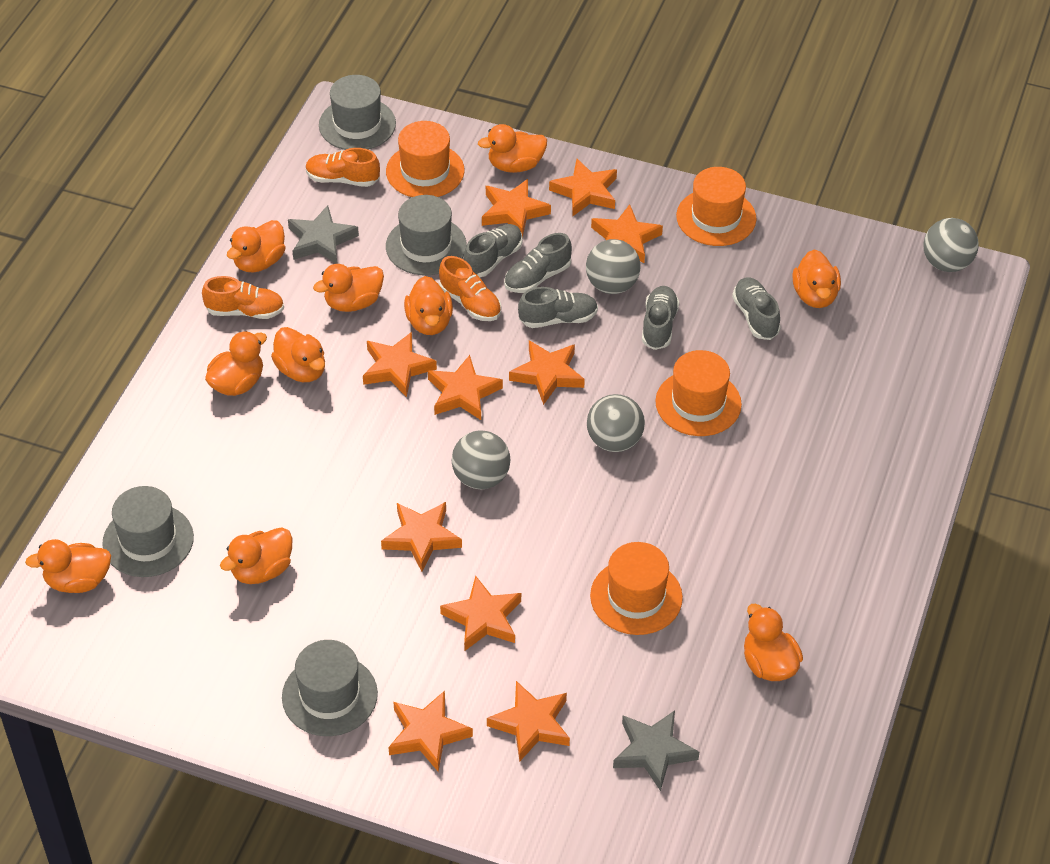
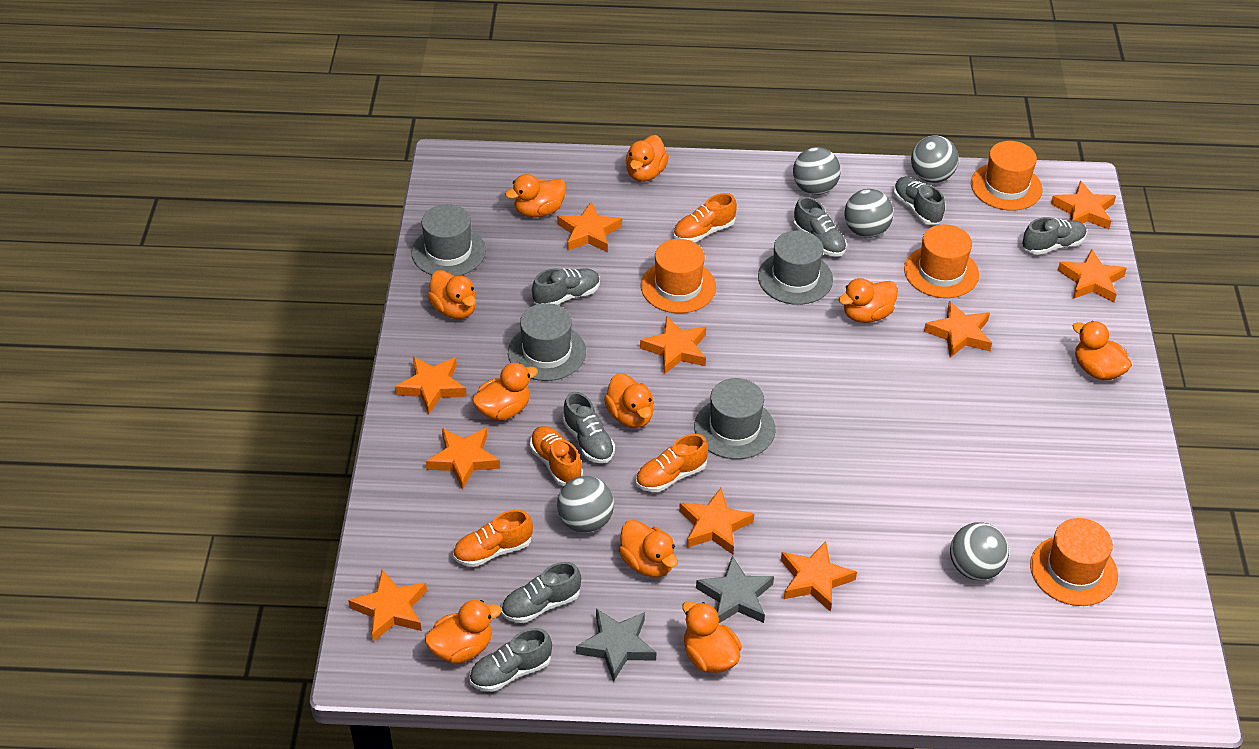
grey ball: [451,430,510,489] [586,239,640,294] [587,394,645,452] [923,218,979,272] = 4 -> [557,476,614,533] [793,147,841,195] [844,189,893,238] [911,135,959,183] [950,522,1009,580] = 5
grey shoe: [464,224,522,277] [504,233,572,293] [518,287,598,328] [642,286,679,350] [732,277,781,340] = 5 -> [469,628,552,692] [501,562,581,623] [532,268,600,305] [563,392,615,464] [793,197,847,257] [893,177,945,225] [1022,217,1087,255] = 7
orange shoe: [202,276,284,319] [305,148,380,187] [439,256,501,321] = 3 -> [453,509,533,567] [530,426,583,486] [636,434,708,492] [673,193,737,242] = 4

